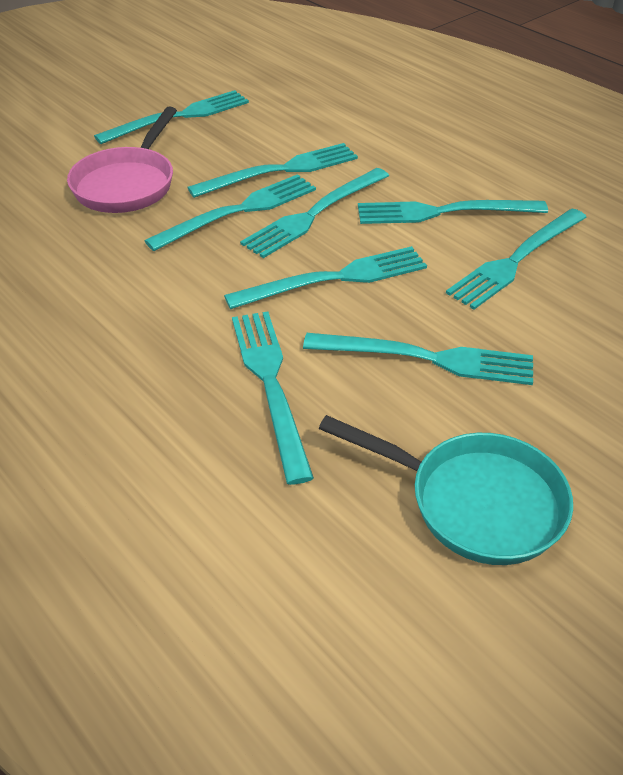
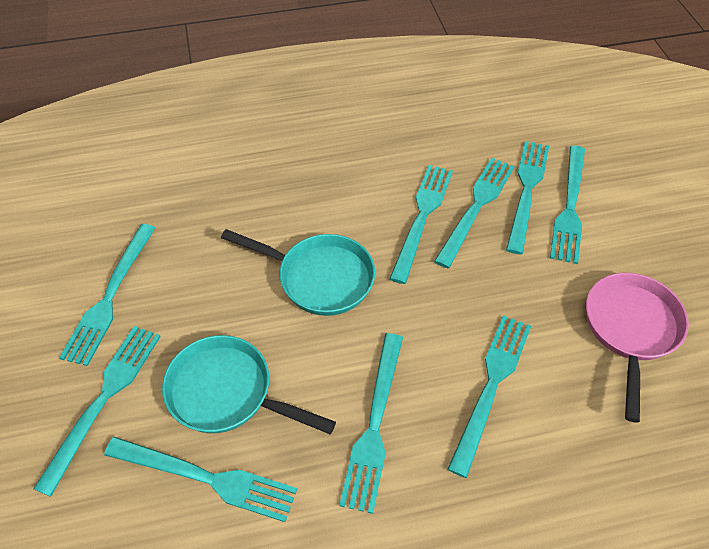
turquoise pan: [319,415,573,565] = 1 -> [162,335,336,434] [221,229,375,316] = 2

